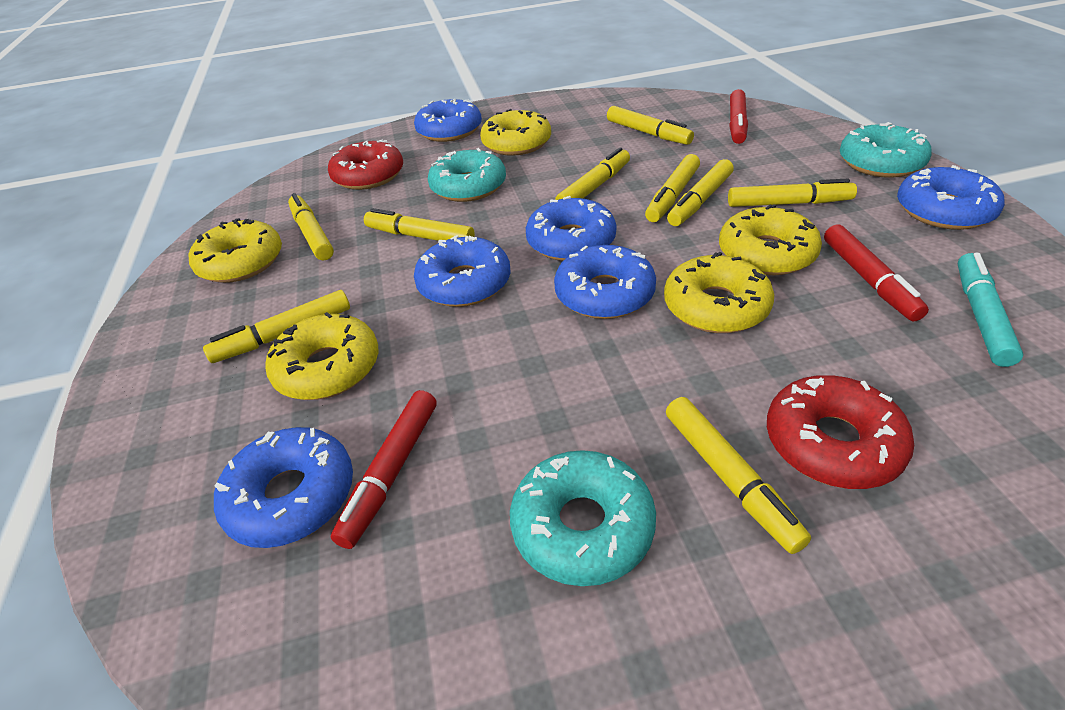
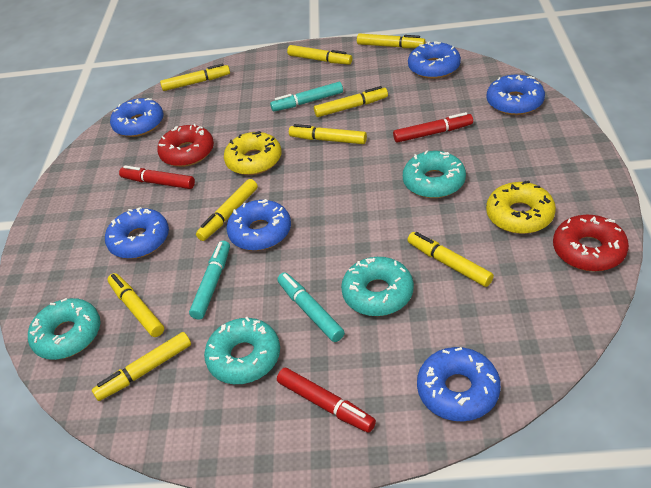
turquoise donut: [428,148,506,202] [510,450,656,586] [840,122,932,178] = 3 -> [28,298,100,360] [204,317,280,384] [341,257,414,316] [403,150,466,198] = 4
turquoise marker: [958,253,1023,367] = 1 -> [189,241,230,320] [270,82,343,111] [277,272,345,342] = 3
yellow donut: [189,218,282,283] [265,312,378,400] [480,109,551,156] [664,252,774,333] [719,204,822,275] = 5 -> [224,131,281,175] [486,181,556,234] = 2

